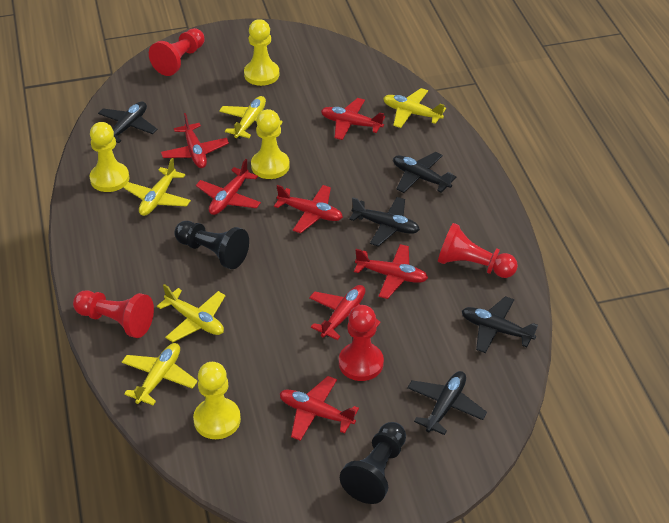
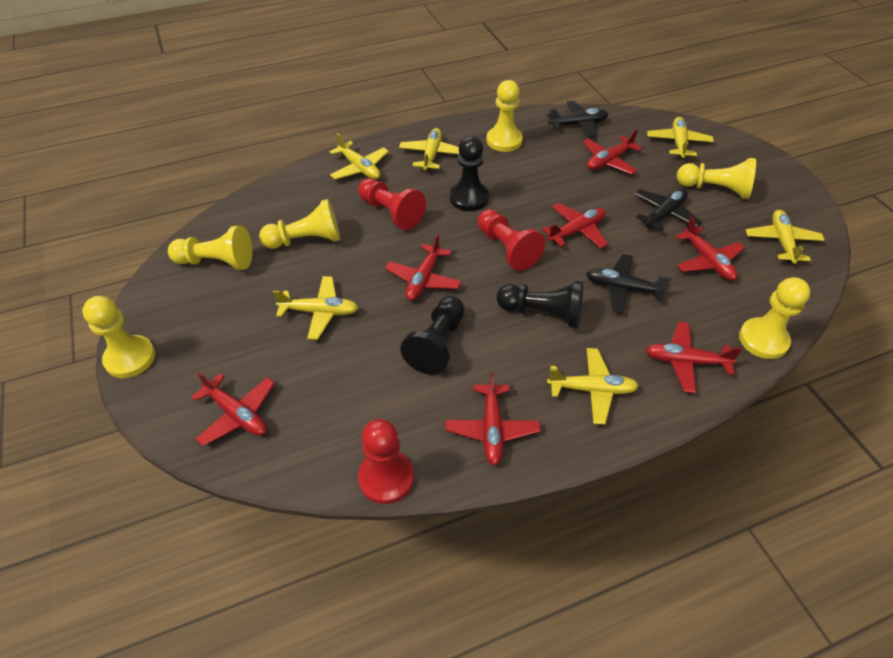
black pawn: [174,221,249,269] [340,422,406,504] = 2 -> [400,296,464,375] [450,136,489,211] [497,281,583,328] = 3
black plane: [98,102,157,143] [349,197,420,246] [393,152,457,193] [407,371,487,435] [462,296,538,353] = 5 -> [547,101,608,138] [586,254,672,313] [635,189,702,231] = 3
red pawn: [73,290,154,338] [149,28,204,76] [339,305,384,381] [438,223,518,278] = 4 -> [358,178,426,230] [358,419,414,504] [477,209,545,271] = 3
yellow pawn: [90,122,130,192] [193,362,241,439] [244,19,279,86] [251,109,290,179] = 4 -> [82,296,155,378] [168,226,252,270] [259,199,340,249] [486,80,523,152] [677,158,756,199] [739,277,810,359] = 6
yellow plane: [122,343,198,405] [124,158,191,216] [157,284,225,342] [219,96,283,139] [383,88,446,128] = 5 -> [273,276,359,340] [329,133,389,179] [399,128,459,171] [547,348,639,424] [647,117,714,159] [746,210,824,264] = 6

